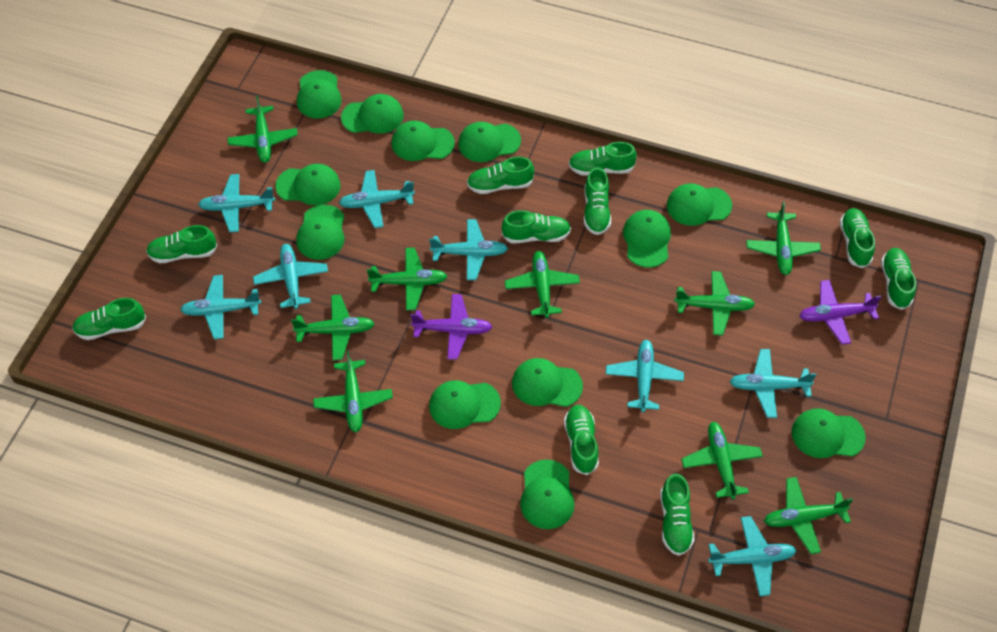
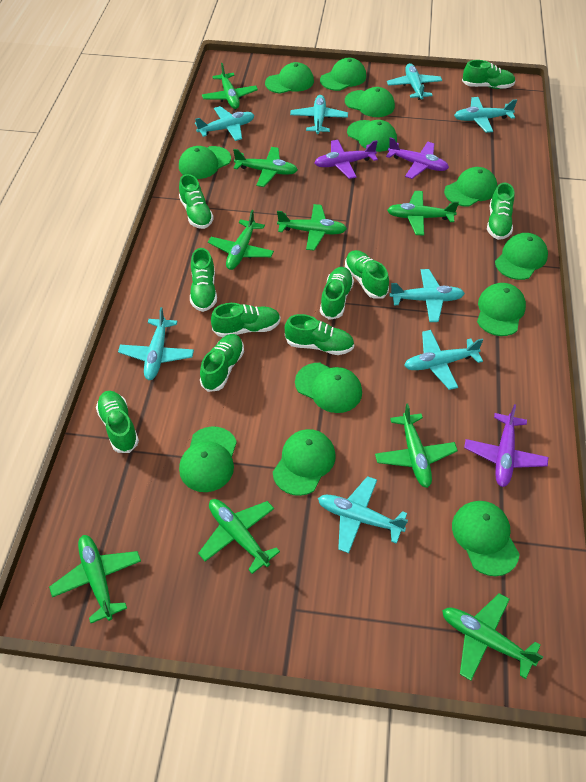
purple plane: [411,294,492,360] [799,280,881,345] = 2 -> [315,140,378,179] [386,137,449,179] [464,404,548,487] = 3

